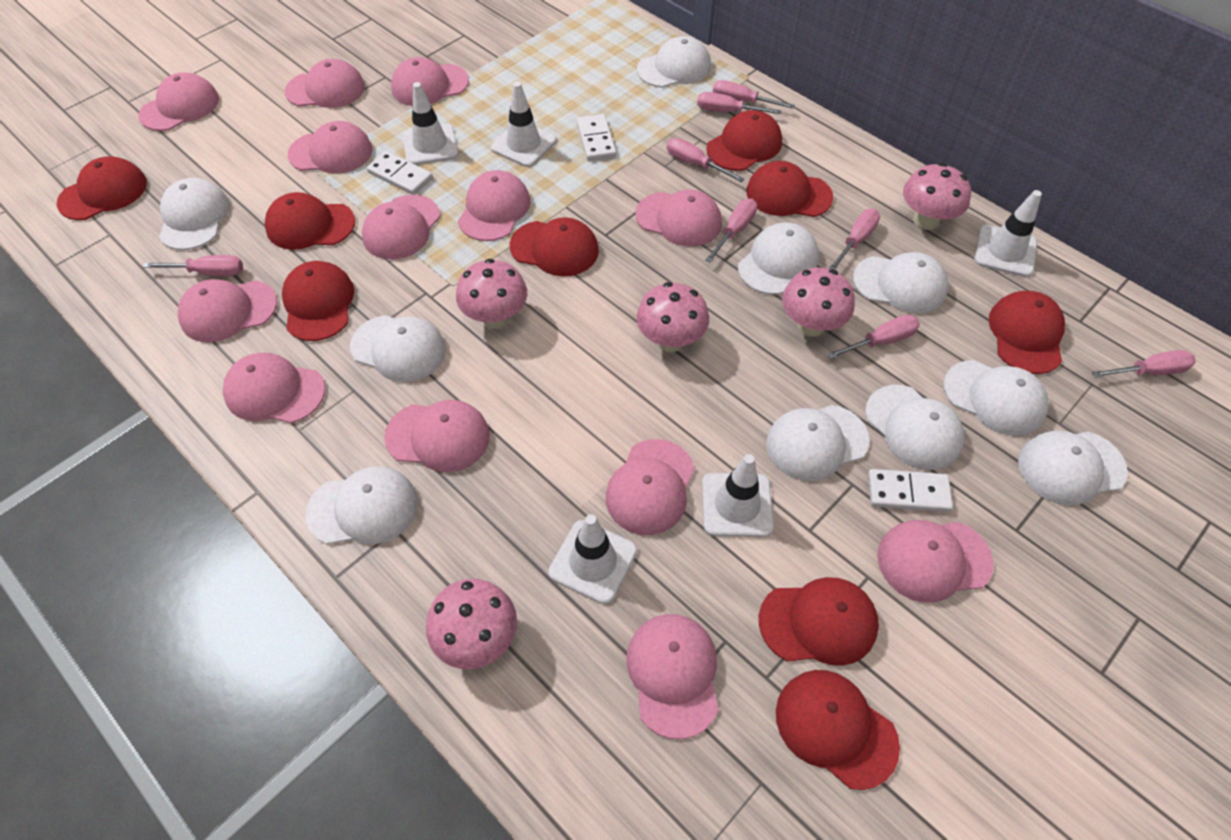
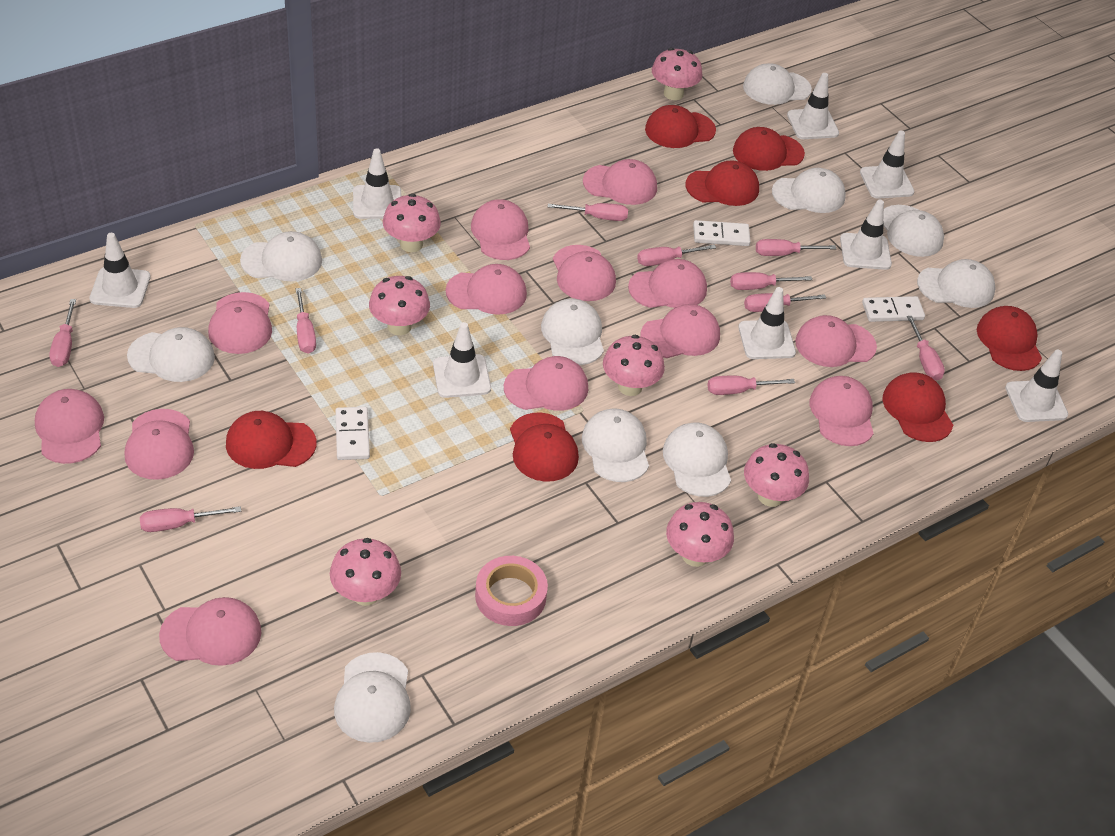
pink mushroom: [426,579,517,669] [456,259,527,329] [637,282,709,352] [782,268,855,337] [903,163,971,230] = 5 -> [330,538,401,606] [369,276,430,335] [383,194,441,252] [603,335,665,396] [652,48,703,100] [666,502,734,567] [744,443,809,507] = 7
pink screwdriver: [143,255,243,276] [667,138,745,182] [697,92,782,114] [706,199,757,263] [713,80,795,109] [827,315,920,359] [829,209,880,270] [1092,350,1196,378] = 8 -> [49,299,76,367] [140,506,241,532] [295,288,316,354] [548,203,628,221] [637,245,716,266] [708,376,795,395] [730,272,812,290] [744,293,826,312] [756,239,836,256] [907,316,945,381] = 10
pink tape: none = 0 -> [475,556,548,626] = 1
red cap: [57,156,147,220] [265,192,355,250] [282,261,354,341] [510,217,599,276] [706,110,782,171] [746,161,833,217] [759,577,879,666] [776,670,900,790] [989,291,1065,374] = 9 -> [226,411,316,469] [510,413,579,482] [645,105,716,148] [686,160,759,206] [733,127,805,171] [883,372,953,442] [977,306,1042,371] = 7
white traffic cone: [403,82,458,165] [491,82,557,167] [548,514,637,604] [702,454,774,537] [974,190,1042,277] = 5 -> [89,233,151,308] [353,148,401,219] [433,322,491,398] [738,287,796,359] [787,73,839,139] [840,199,892,270] [860,131,915,199] [1005,349,1068,422] = 8

